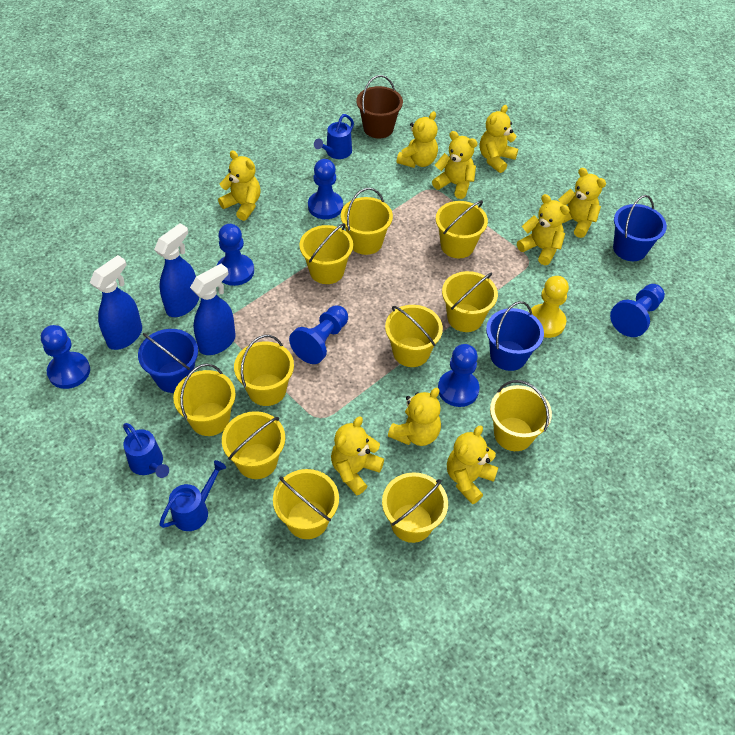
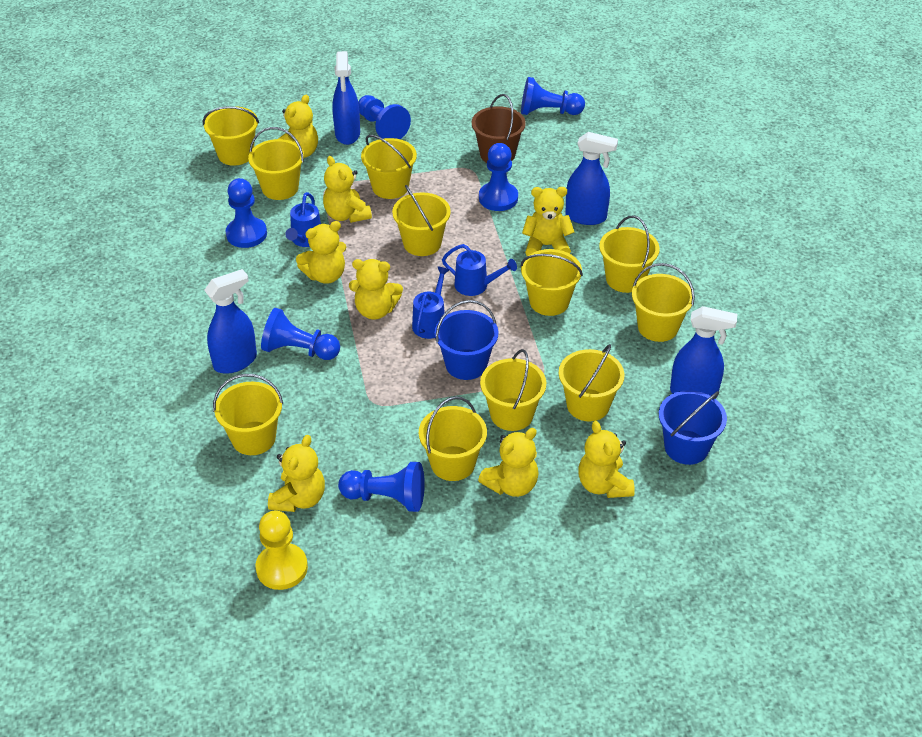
blue bucket: [138,329,198,393] [486,301,544,371] [613,195,667,261] = 3 -> [435,300,498,380] [659,390,727,465] = 2
blue spray bottle: [90,255,142,350] [154,223,199,317] [190,263,236,355] = 3 -> [204,269,257,374] [332,51,360,145] [565,132,618,225] [670,306,737,399] = 4
yellow teddy bear: [218,151,261,221] [331,416,384,496] [388,388,441,446] [397,111,438,168] [432,131,478,199] [447,425,499,504] [480,105,518,173] [517,194,570,265] [558,168,606,238] = 9 -> [268,435,325,512] [278,95,318,158] [296,221,346,284] [323,156,372,223] [349,259,403,320] [478,428,539,497] [522,187,574,256] [578,421,635,498] = 8

